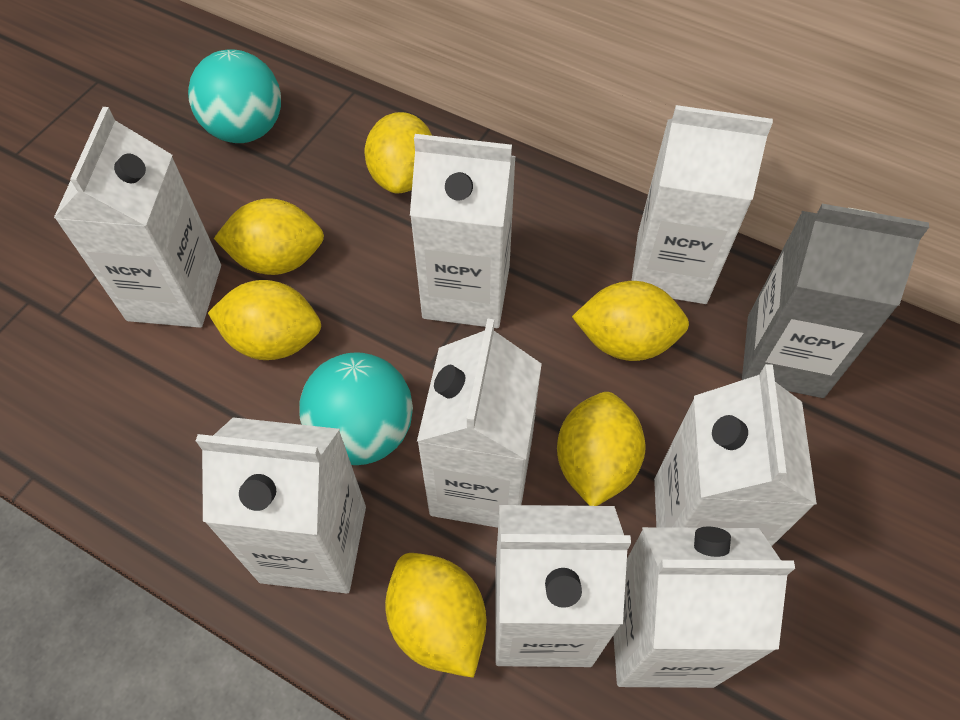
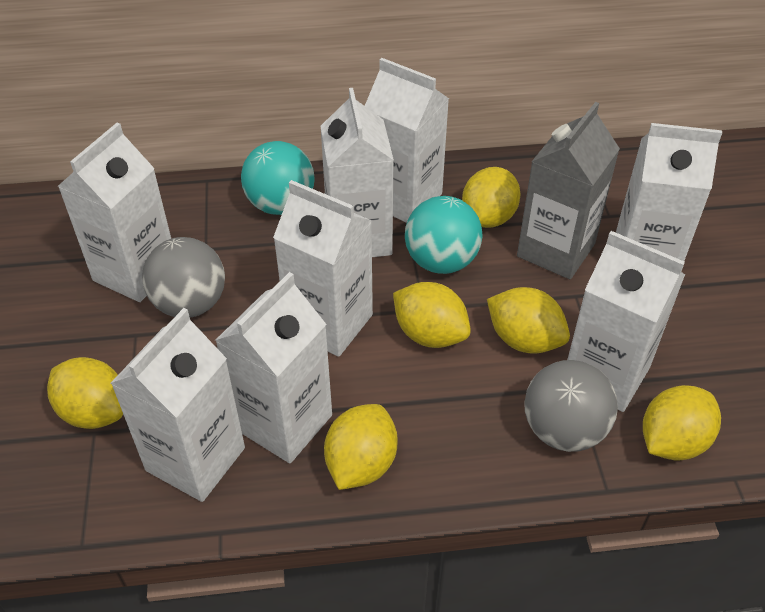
grey ball: none = 0 -> [142,237,225,318] [524,360,618,452] = 2

